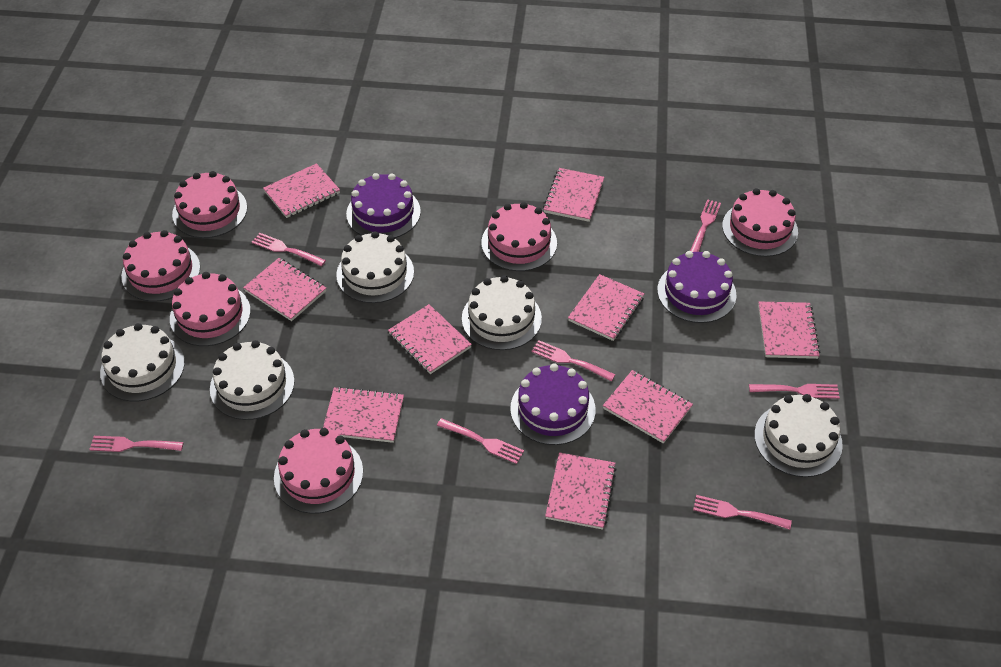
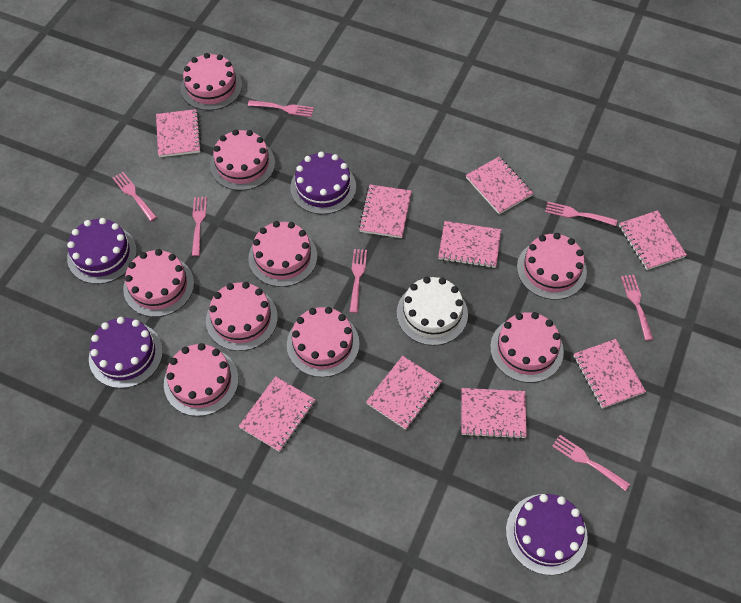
pink cake: [121,230,200,302] [170,272,251,346] [172,171,247,238] [274,428,363,514] [481,202,557,271] [722,188,798,257] = 6 -> [123,249,194,317] [164,343,238,416] [181,53,242,111] [206,282,278,351] [210,129,275,191] [248,221,317,287] [287,307,359,377] [490,312,564,383] [517,233,587,300] = 9
purple cake: [346,173,421,238] [510,363,595,445] [657,251,737,323] = 3 -> [67,218,137,284] [89,317,163,388] [291,152,356,214] [506,494,588,575] = 4
white cake: [100,323,185,402] [210,340,295,420] [336,231,414,303] [462,275,542,350] [754,394,843,477] = 5 -> [397,277,468,346] = 1

